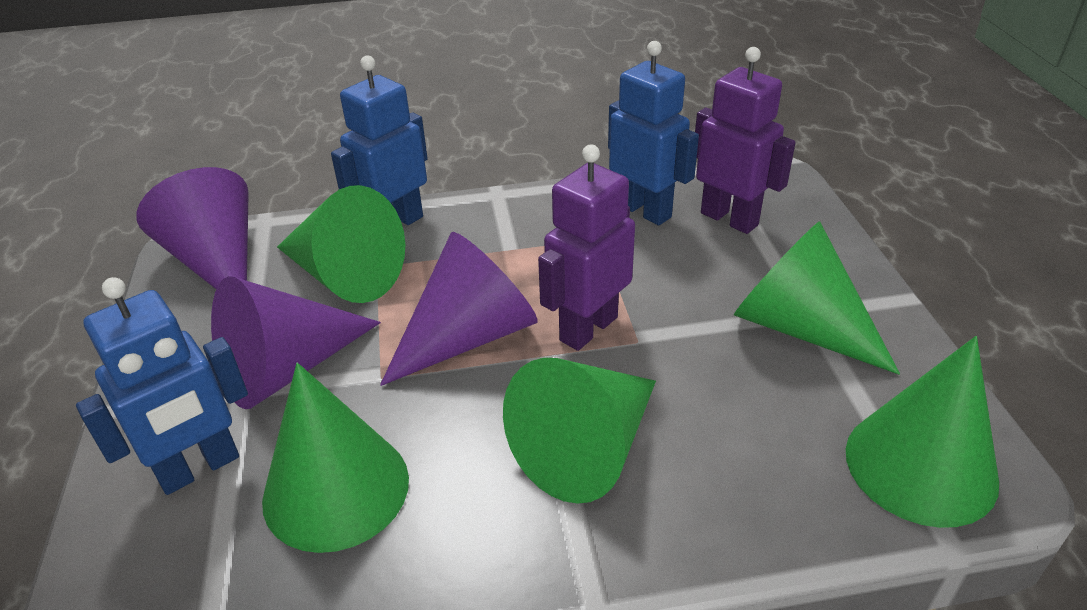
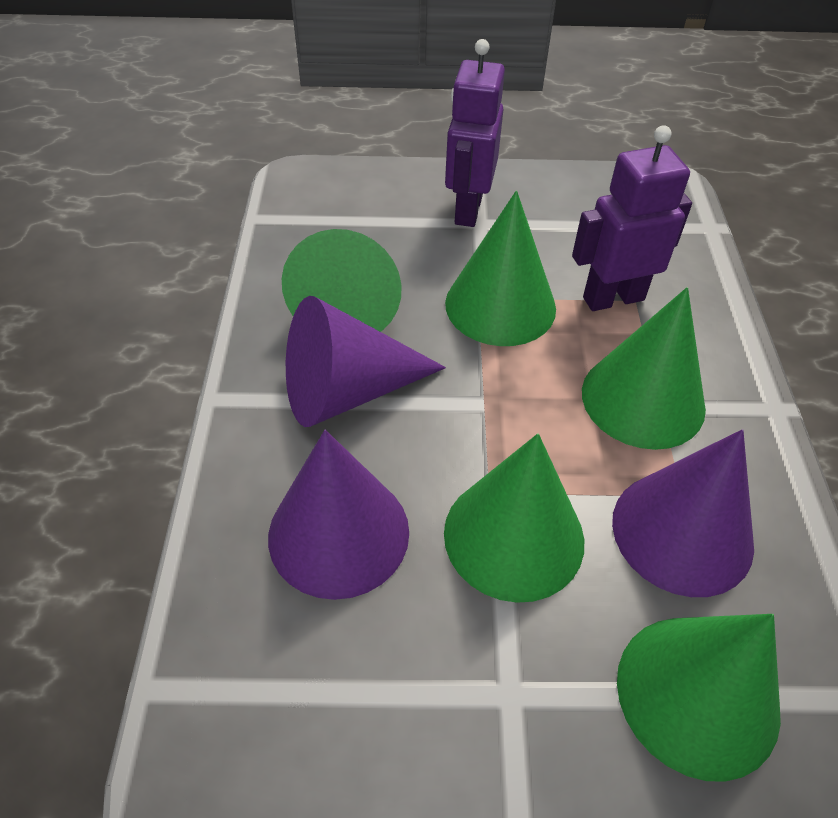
blue robot: [76,277,248,495] [331,55,428,225] [608,41,699,226] = 3 -> none = 0

